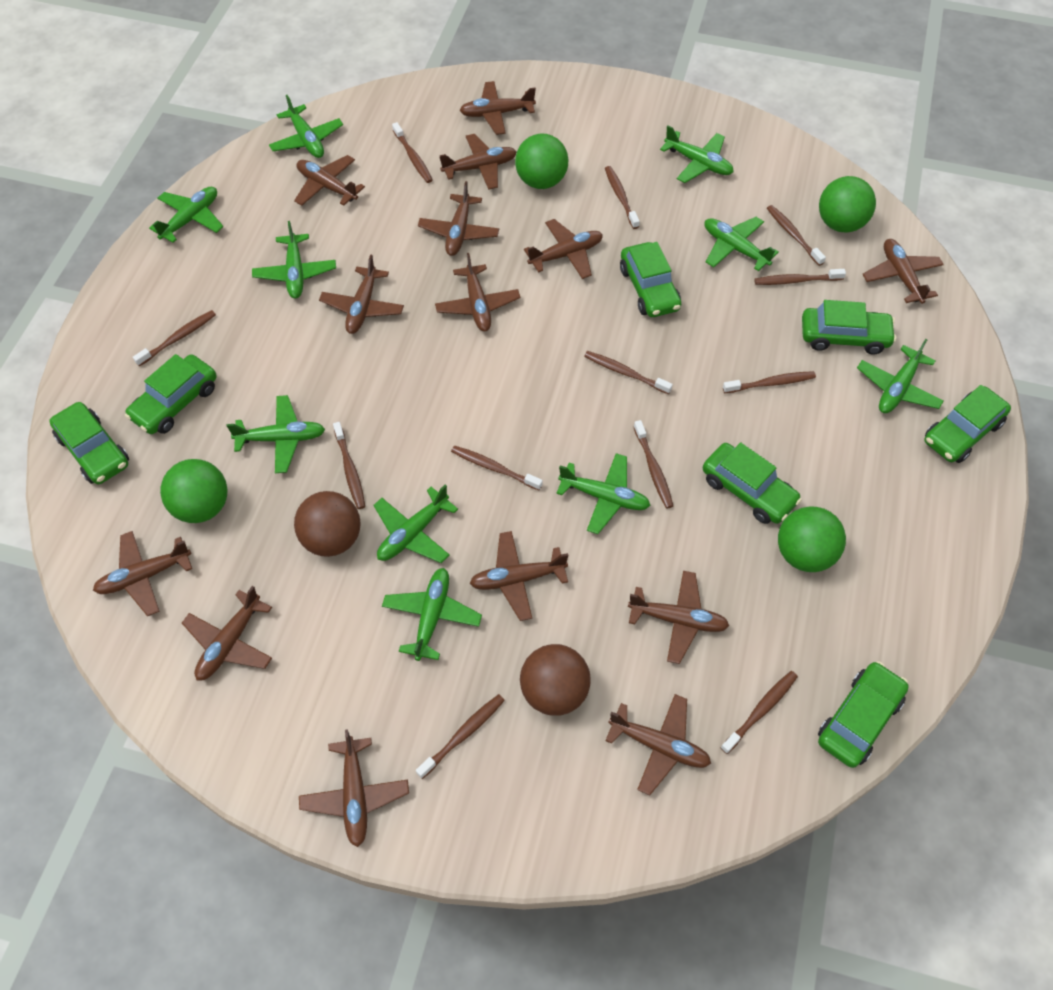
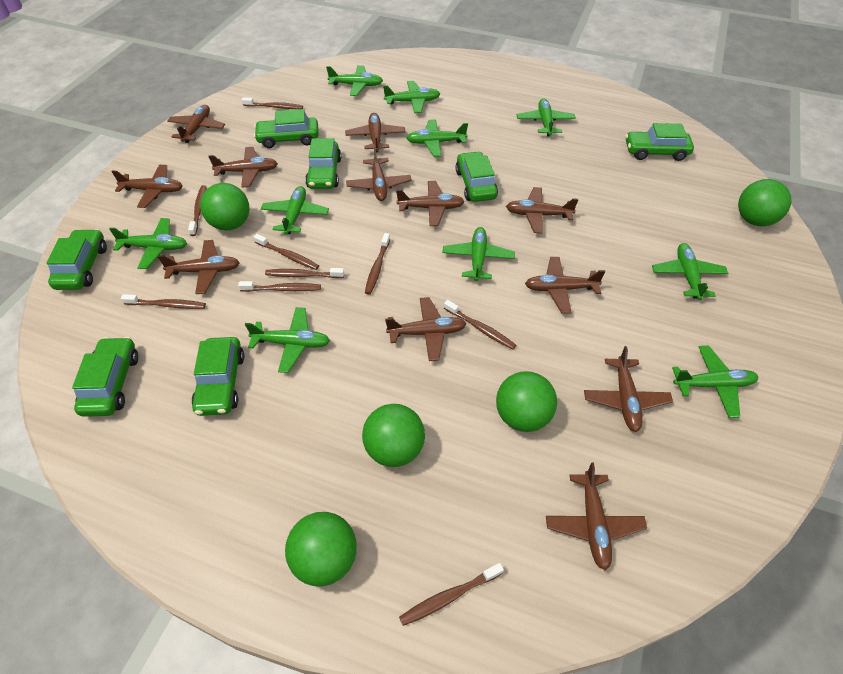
brown ball: [294,491,361,557] [520,644,591,716] = 2 -> none = 0
brown plane: [93,531,192,616] [182,586,272,680] [294,155,365,206] [299,729,409,847] [319,255,404,334] [418,181,499,256] [435,253,520,332] [439,134,517,190] [459,81,536,135] [470,531,569,621] [524,219,603,279] [605,694,711,795] [628,571,729,664] [862,239,944,304] = 14 -> [111,165,183,208] [158,240,240,294] [167,105,225,143] [208,147,278,188] [345,113,405,152] [346,146,411,201] [385,297,466,361] [396,181,465,226] [506,187,578,234] [525,257,605,314] [546,462,647,570] [584,346,673,432] = 12
brown toothbrush: [133,310,216,366] [333,422,365,509] [392,122,433,183] [416,694,505,779] [451,445,543,490] [584,351,673,394] [605,166,640,229] [634,420,673,509] [721,671,798,754] [723,371,816,393] [754,269,846,285] [767,205,826,266] = 12 -> [121,294,206,309] [188,185,207,236] [238,281,321,292] [242,97,303,109] [254,234,319,270] [265,268,344,278] [365,233,390,295] [399,563,504,626] [444,300,516,350] = 9
green ball: [160,459,228,523] [515,133,568,189] [778,507,846,572] [819,176,876,233] = 4 -> [200,183,249,231] [285,512,357,586] [362,404,425,467] [496,371,557,432] [738,179,792,226] = 5

